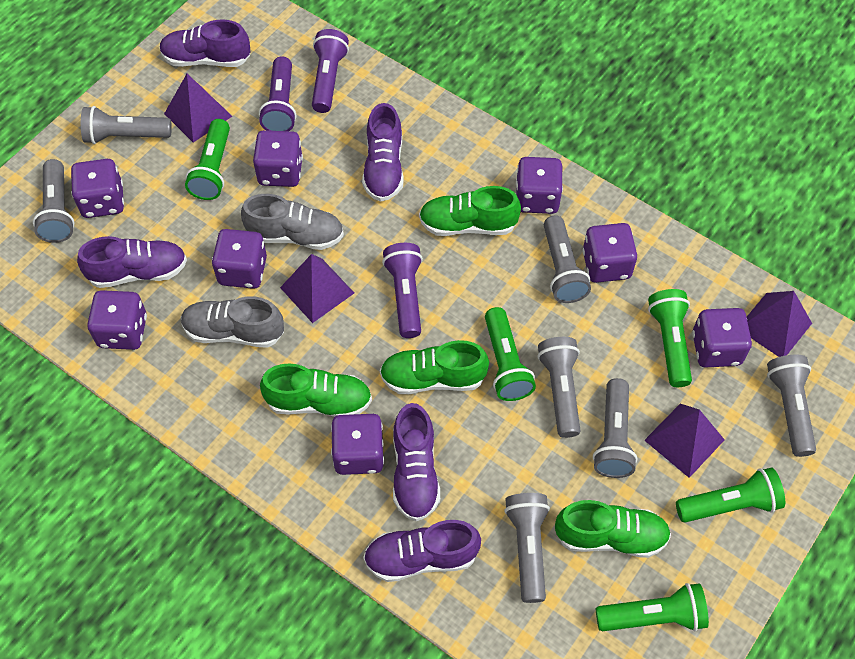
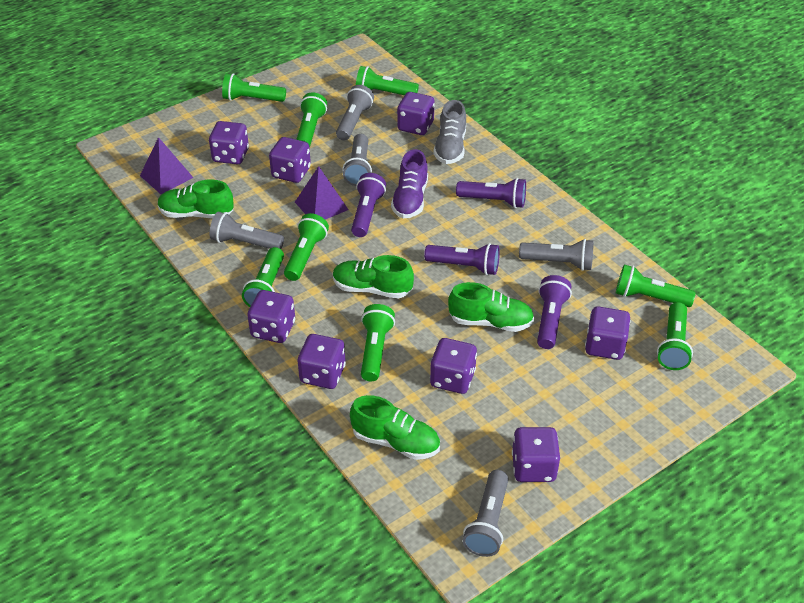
green flashlight: [185,119,230,200] [485,307,536,401] [596,583,709,631] [648,289,692,387] [676,468,785,523] = 5 -> [222,73,286,102] [242,247,284,307] [284,213,329,281] [296,92,327,147] [356,66,419,95] [361,304,395,381] [616,264,696,307] [657,302,693,370] = 8
grey flashlight: [33,159,74,243] [81,106,172,144] [504,493,550,603] [538,337,580,438] [544,215,591,303] [593,378,638,478] [767,355,816,457] = 7 -> [209,212,284,249] [336,85,374,140] [342,134,372,186] [463,470,509,557] [519,239,594,271] = 5
grey shoe: [181,296,284,348] [241,194,344,250] = 2 -> [434,100,466,164] = 1
purple flashlight: [259,56,296,131] [312,29,349,113] [382,243,423,338] = 3 -> [351,173,386,237] [424,243,500,275] [456,178,526,208] [537,275,572,349] = 4
purple pyramid: [164,74,233,143] [280,254,354,323] [644,404,725,478] [747,291,812,357] = 4 -> [140,137,193,194] [295,166,349,220] = 2
purple shoe: [77,236,187,288] [159,19,250,67] [362,103,404,202] [363,520,481,582] [393,403,440,521] = 5 -> [391,149,428,218] = 1

